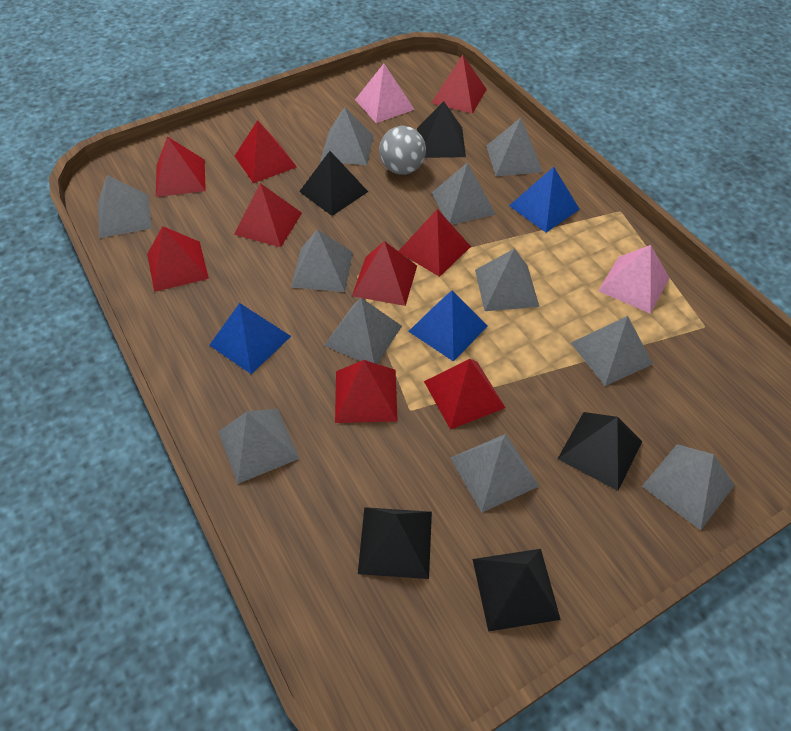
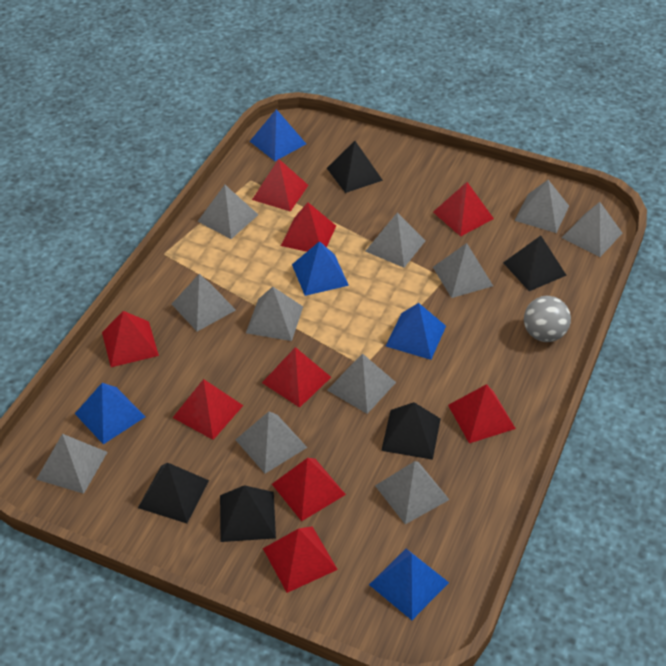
blue pyramid: [209,303,291,374] [408,291,488,362] [509,167,580,232] = 3 -> [75,383,145,444] [250,109,306,161] [292,241,349,296] [369,549,449,620] [386,303,446,360] = 5
pink pyramid: [355,64,415,123] [598,245,669,314] = 2 -> none = 0

